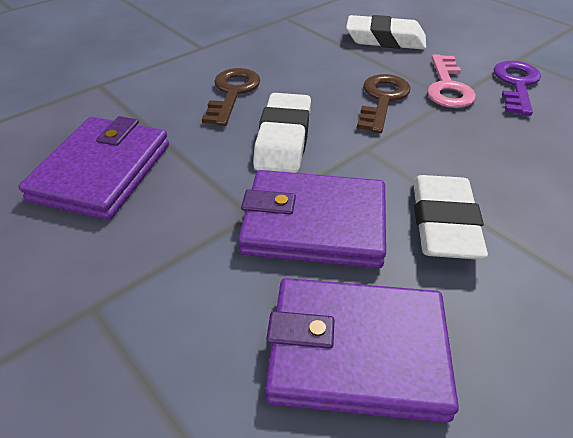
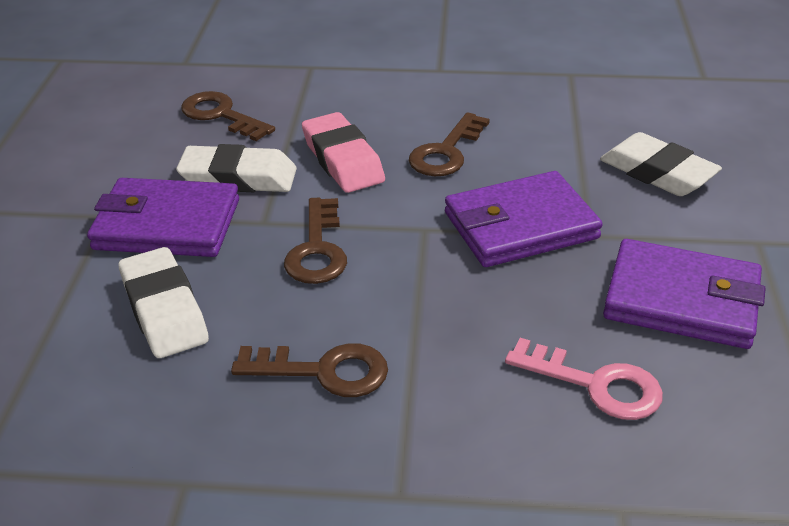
brown key: [202,68,260,126] [357,74,411,133] = 2 -> [181,91,275,141] [231,343,388,397] [284,198,347,284] [409,112,490,176] = 4
pink eraser: none = 0 -> [302,112,385,193] = 1
purple key: [494,61,541,116] = 1 -> none = 0

